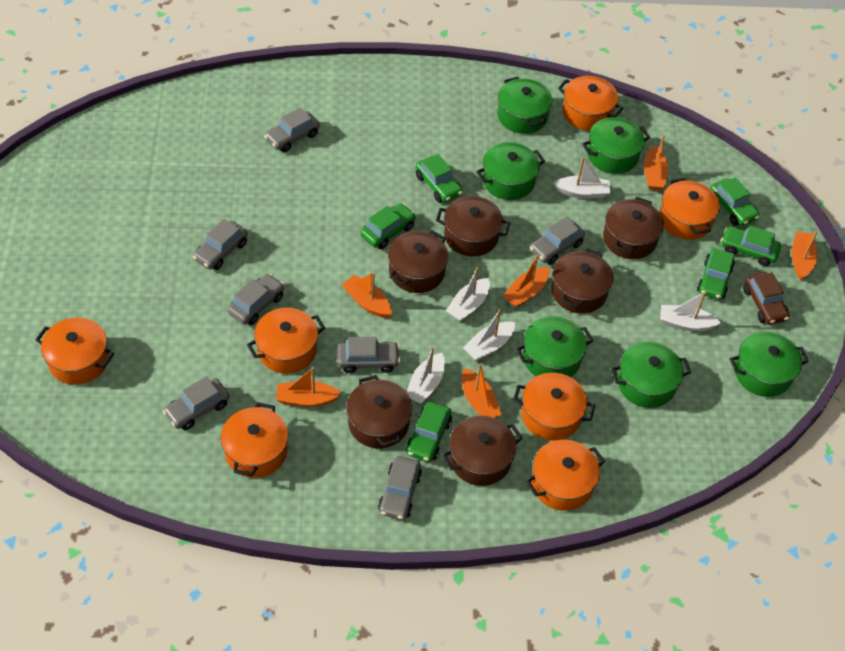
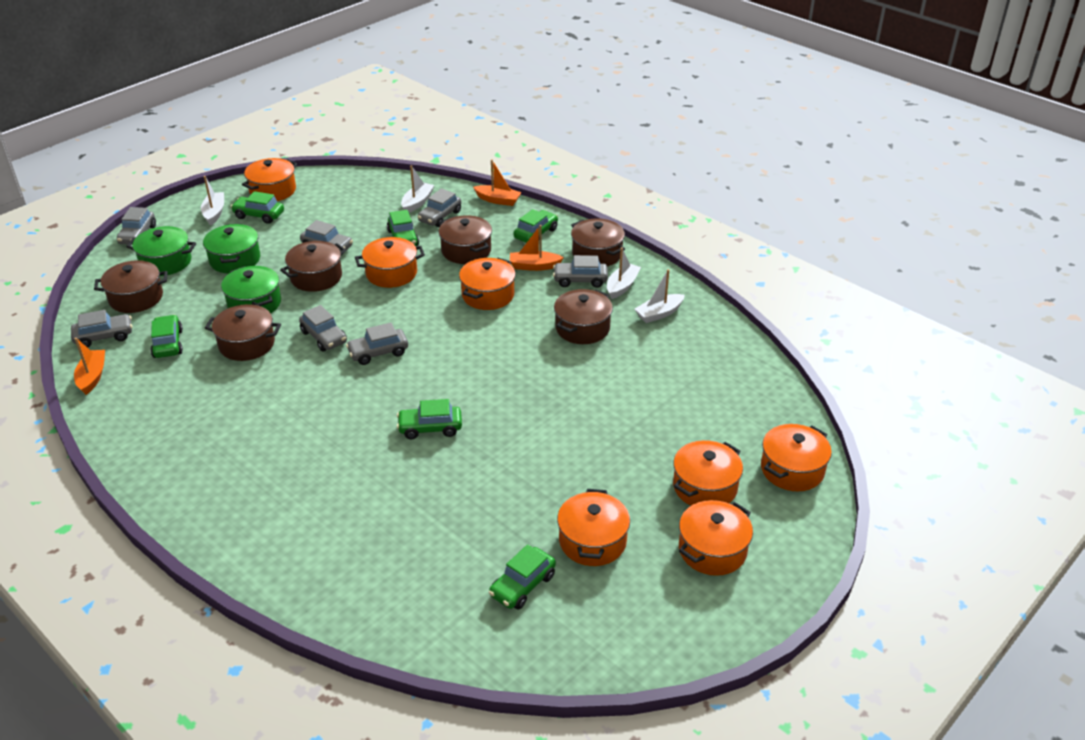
brown car: [743,272,790,325] = 1 -> none = 0
green pot: [476,142,545,200] [497,77,552,134] [516,316,593,377] [582,117,650,174] [611,342,691,408] [730,331,809,397] = 6 -> [126,226,196,276] [203,223,260,274] [221,266,281,313] = 3
orange boat: [276,367,342,407] [342,272,392,318] [462,364,502,418] [503,255,549,308] [644,135,668,190] [791,231,818,280] = 6 -> [74,338,105,395] [473,159,522,206] [510,225,564,271] = 3
white boat: [406,346,445,404] [446,267,490,322] [463,309,515,361] [554,157,610,198] [660,291,721,331] = 5 -> [201,176,224,225] [401,165,435,213] [607,247,641,299] [635,269,685,323] = 4

